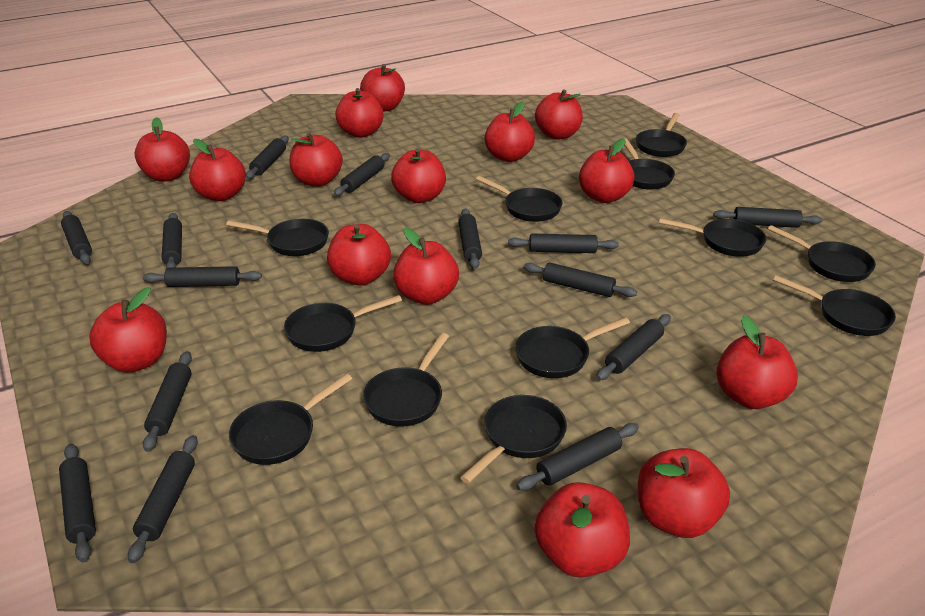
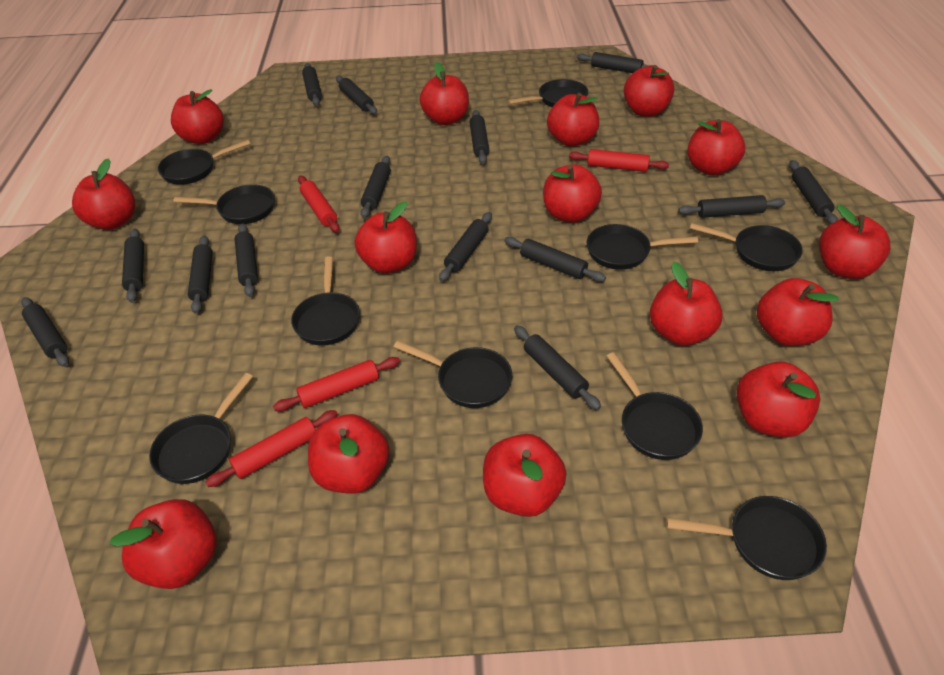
black pan: [226,219,329,256] [229,373,352,465] [284,295,402,352] [363,333,449,426] [460,395,567,484] [476,176,563,222] [515,317,630,378] [624,138,675,190] [636,113,687,157] [659,218,766,257] [768,225,876,282] [773,275,896,336] = 12 -> [149,373,253,484] [158,140,250,185] [173,184,275,224] [291,256,360,345] [394,341,512,408] [508,79,588,107] [587,224,698,270] [606,352,703,460] [666,496,827,580] [690,223,802,271] = 10
red rolling pin: none = 0 -> [205,410,338,487] [273,357,400,411] [298,176,340,233] [569,149,669,172] = 4

